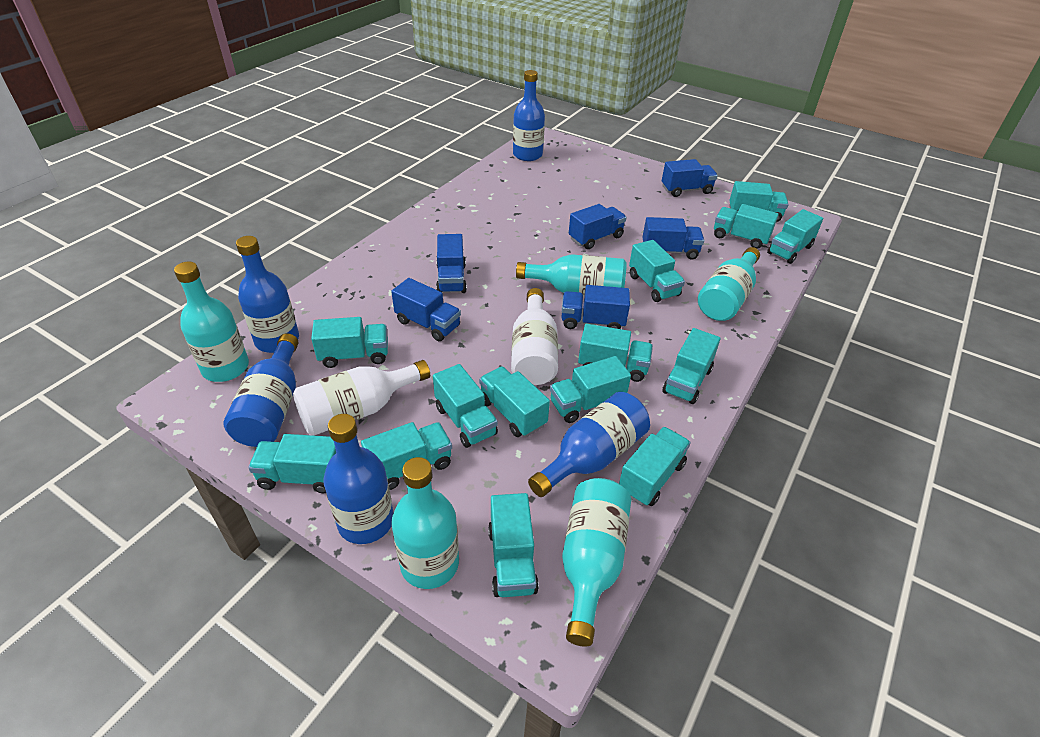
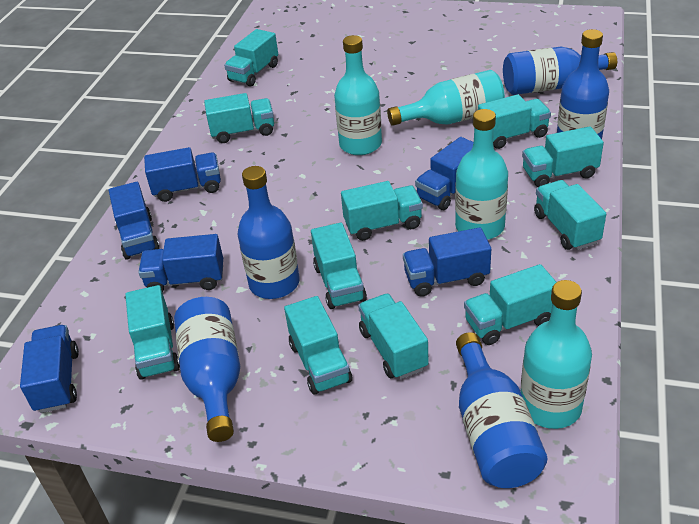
turquoise bottle: [174,262,249,382] [391,457,459,589] [516,254,627,296] [562,478,631,647] [698,247,760,321] = 5 -> [334,35,382,155] [387,70,505,126] [455,109,508,240] [521,280,592,429] = 4
turquoise truck: [248,434,336,493] [311,317,388,368] [361,422,452,490] [433,364,498,448] [479,366,550,437] [488,493,539,597] [550,356,631,423] [578,324,653,382] [619,427,691,506] [629,240,685,302] [662,328,720,404] [714,204,779,249] [729,181,789,222] [767,209,823,264] = 14 -> [125,285,180,380] [204,93,274,143] [224,29,278,87] [284,296,352,395] [311,223,367,309] [341,181,423,241] [358,294,429,379] [464,264,556,345] [478,94,551,149] [522,126,604,187] [534,180,606,250] = 11
white bottle: [293,360,430,436] [511,288,558,385] = 2 -> none = 0

